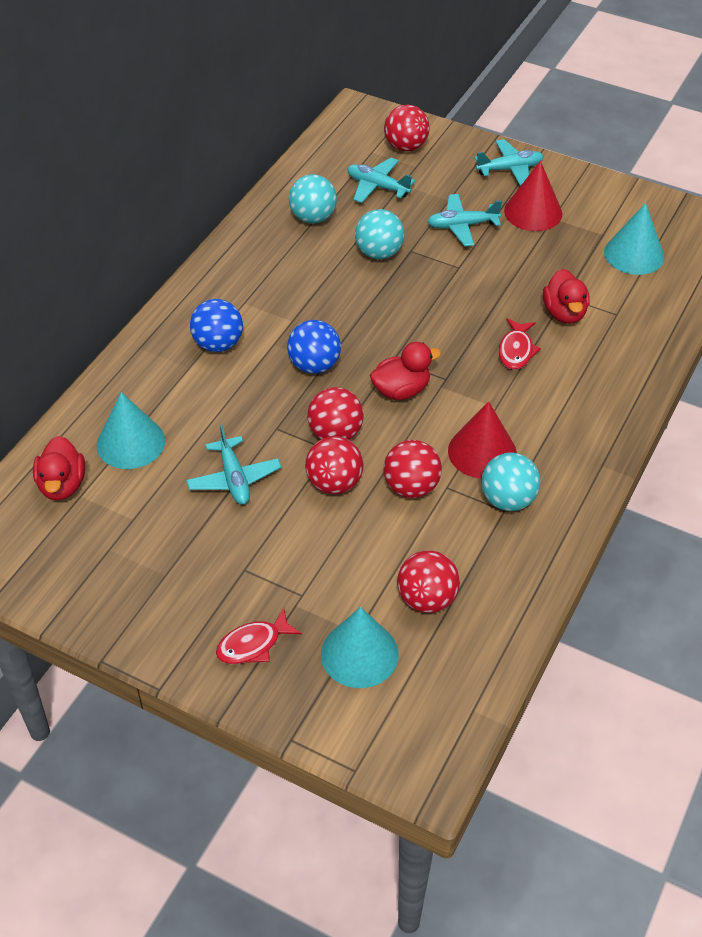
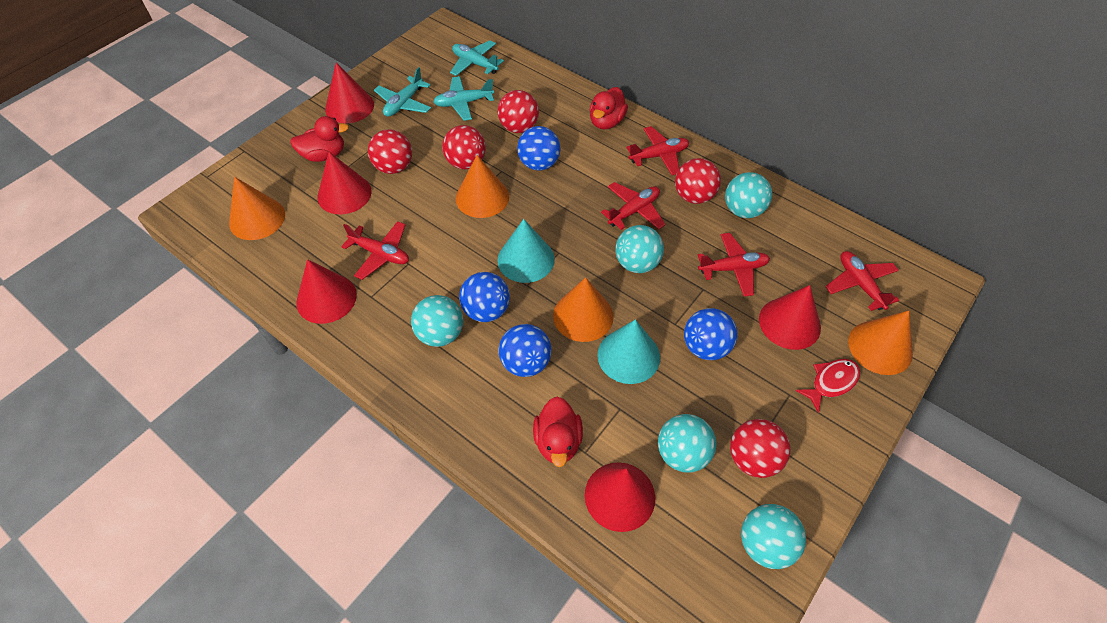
blue ball: [190,299,243,352] [287,320,341,374] = 2 -> [459,272,510,322] [499,324,551,377] [517,126,561,170] [684,308,738,360] = 4
orange cone: none = 0 -> [229,177,285,240] [456,155,509,218] [553,277,614,342] [848,311,913,375] = 4
red cone: [448,402,517,479] [504,161,562,231] = 2 -> [296,259,357,324] [318,152,372,214] [325,63,374,123] [585,462,655,532] [759,285,821,350] = 5
red fish: [216,608,302,664] [498,318,541,370] = 2 -> [795,359,860,413] = 1
red plane: none = 0 -> [341,221,409,280] [601,182,666,230] [626,126,689,175] [698,233,770,297] [825,251,899,311] = 5
turquoise ball: [289,174,337,224] [355,209,404,259] [481,452,541,511] = 3 -> [411,295,463,347] [615,225,664,273] [658,414,716,472] [725,172,772,218] [741,504,806,569] = 5
turquoise cone: [96,392,165,469] [321,607,399,688] [604,203,664,275] = 3 -> [497,219,555,283] [597,319,660,384] = 2
turquoise plane: [186,425,281,505] [347,158,415,203] [427,194,502,246] [474,139,544,186] = 4 -> [374,67,431,117] [433,76,494,121] [450,40,504,76] = 3

